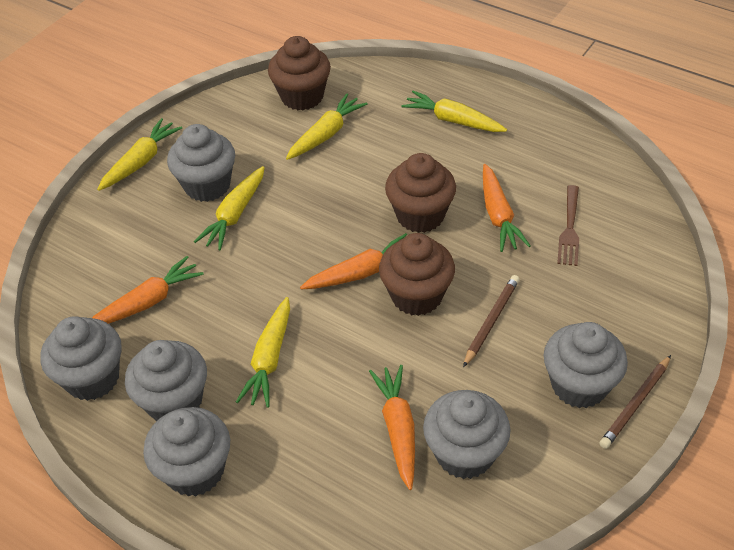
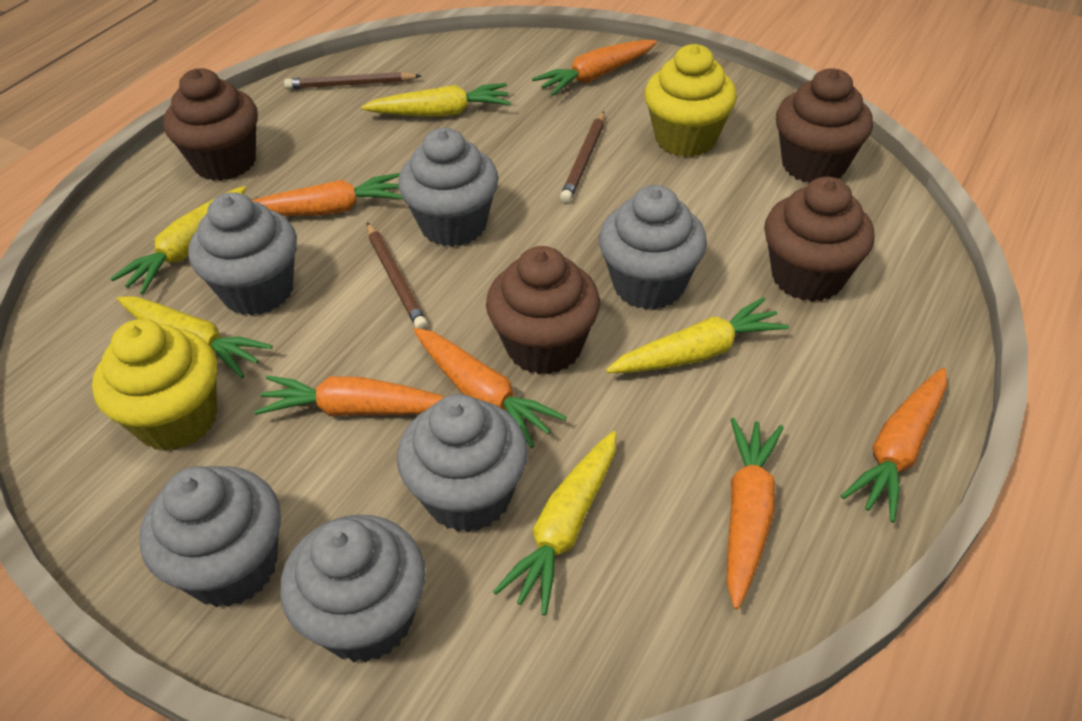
brown cupcake: [268,36,331,110] [379,233,455,316] [385,153,456,233] = 3 -> [163,68,258,181] [486,246,600,375] [764,177,874,302] [776,68,873,183] = 4
brown fork: [557,185,579,266] = 1 -> none = 0
brown pencil: [463,275,520,367] [599,355,671,449] = 2 -> [284,72,421,89] [367,222,428,330] [560,111,605,203] = 3
orange carrot: [92,256,204,324] [300,233,407,289] [369,365,415,490] [483,164,530,252] = 4 -> [252,173,403,216] [254,375,444,416] [413,328,567,448] [532,40,657,96] [727,417,784,609] [841,367,947,523] = 6
yellow cupcake: none = 0 -> [92,319,217,451] [645,44,737,157] = 2

